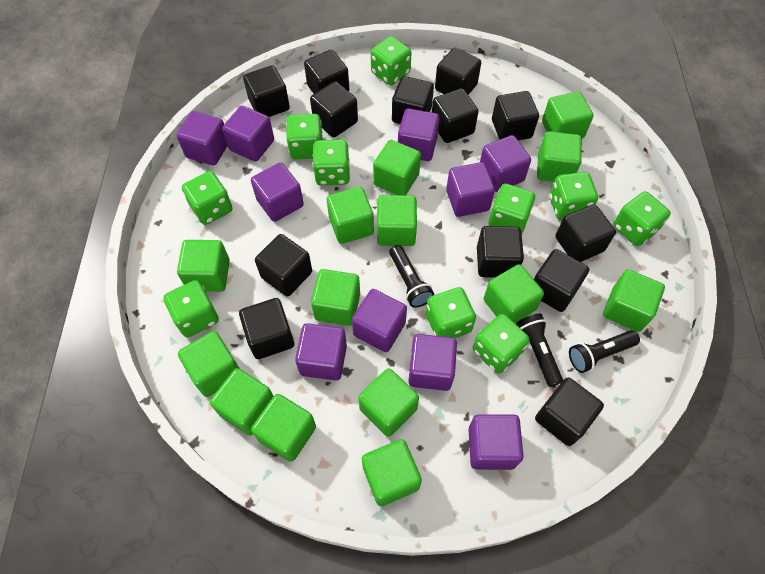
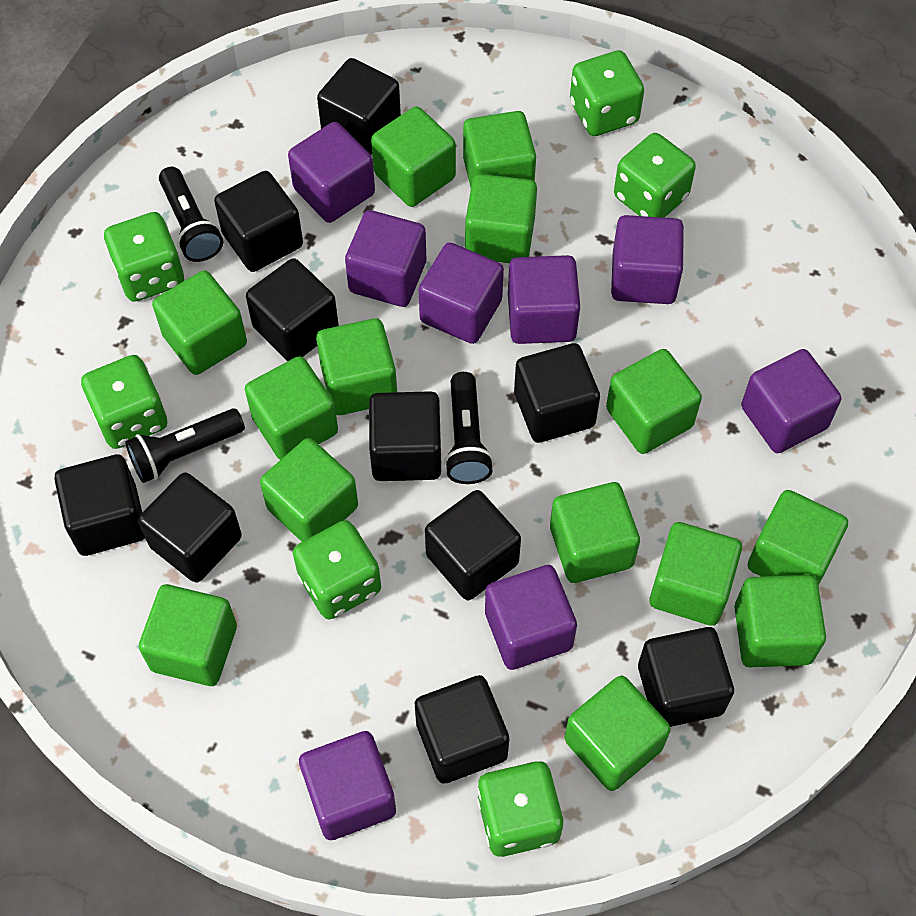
black cube: [239,298,294,359] [243,65,290,117] [255,234,312,296] [304,49,349,94] [310,81,358,137] [392,76,434,124] [432,88,479,143] [435,48,481,95] [477,226,524,278] [492,91,539,140] [534,249,589,312] [535,378,604,446] [556,204,616,262] = 13 -> [54,455,145,556] [138,472,242,583] [214,171,303,272] [246,258,339,361] [317,58,401,155] [369,391,441,481] [415,675,509,784] [425,490,521,600] [514,343,600,443] [638,627,734,727] = 10
green dice: [163,280,219,337] [182,171,232,225] [286,114,323,160] [313,140,350,186] [371,36,412,85] [426,287,476,338] [473,314,530,374] [489,184,535,234] [549,172,598,220] [613,191,671,246] = 10 -> [81,355,167,449] [104,212,184,302] [293,520,381,620] [477,761,563,857] [570,50,644,136] [614,133,696,218] = 6
purple cube: [177,111,228,165] [222,106,274,162] [251,162,304,222] [295,323,347,381] [352,289,407,352] [398,108,440,161] [408,334,457,391] [446,162,495,217] [468,414,524,470] [480,135,531,192] = 10 -> [288,122,375,223] [299,731,396,840] [345,210,426,307] [419,243,504,344] [485,565,577,670] [508,255,580,344] [611,215,684,304] [741,349,841,453] = 8

